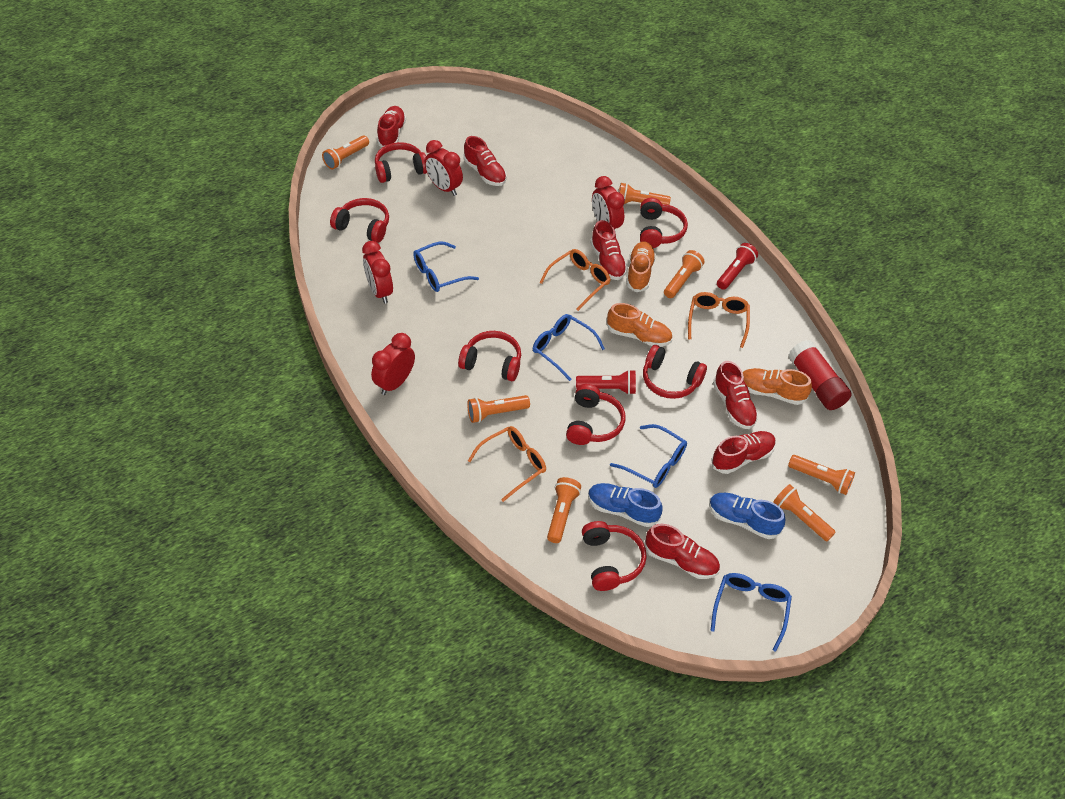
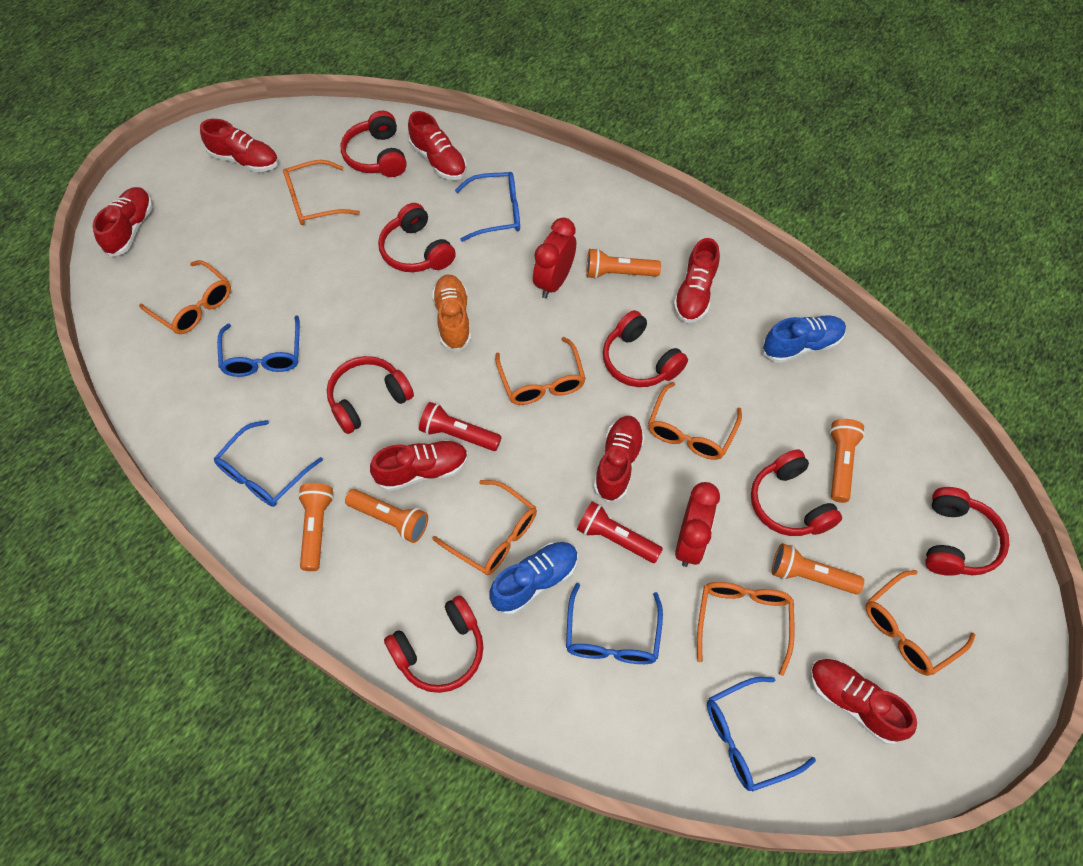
blue glasses: [413,242,479,292] [533,314,605,381] [610,424,687,488] [711,573,792,652] = 4 -> [214,420,323,507] [217,316,300,377] [455,172,520,242] [566,583,663,664] [707,677,816,791] = 5
orange flashlight: [322,135,369,169] [467,395,530,423] [547,477,581,543] [619,183,671,205] [664,250,705,298] [773,484,836,541] [788,455,855,495] = 7 -> [298,483,334,571] [345,489,428,543] [586,248,661,279] [772,543,864,594] [829,419,865,503] = 5
orange glasses: [468,426,546,502] [540,249,611,311] [688,292,750,348] = 3 -> [139,260,231,334] [283,160,360,225] [432,480,537,575] [495,337,586,405] [648,382,742,460] [697,582,795,676] [866,570,976,676] = 7
orange shoe: [607,303,672,347] [627,241,656,292] [743,368,812,405] = 3 -> [432,275,471,352] = 1
red clock: [362,241,393,304] [371,333,415,395] [425,140,463,196] [592,176,625,230] = 4 -> [533,218,576,298] [675,482,720,567] = 2
red glue stick: [789,340,851,410] = 1 -> none = 0
red shoe: [377,106,406,147] [464,136,507,186] [590,220,627,280] [645,524,720,579] [711,431,776,474] [713,361,758,429] = 6 -> [92,187,153,257] [200,119,279,172] [370,440,468,491] [408,111,467,180] [594,416,645,503] [673,238,720,323] [810,659,917,745] = 7

